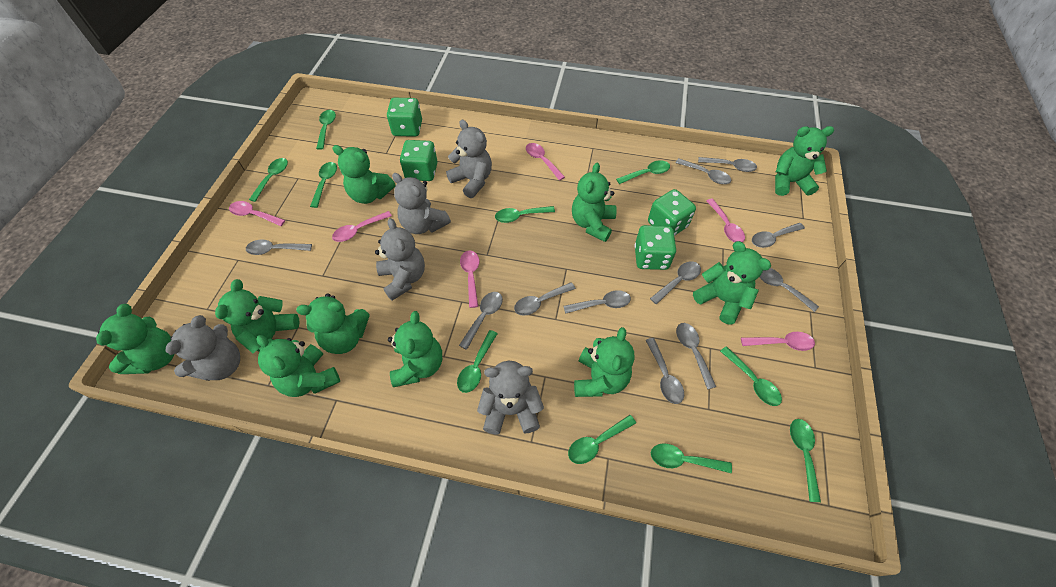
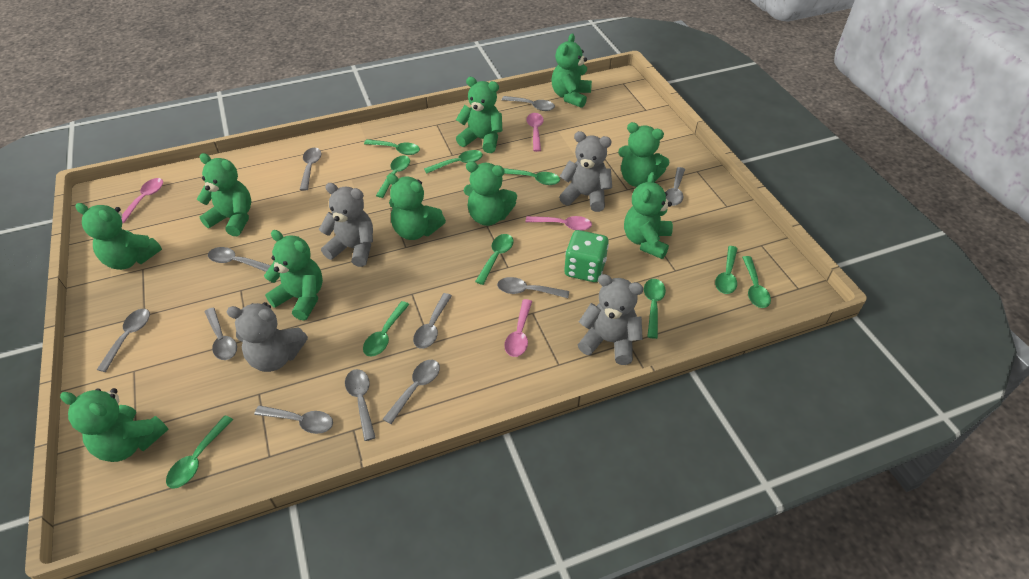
green dice: [387,98,422,137] [400,140,437,181] [635,225,676,270] [648,189,696,236] = 4 -> [564,230,609,282] = 1
grey teddy bear: [166,315,240,381] [375,218,425,301] [392,173,451,234] [446,120,492,198] [477,361,544,435] = 5 -> [226,302,308,372] [319,183,373,267] [559,131,612,212] [578,274,644,365] = 4
pink spoon: [229,201,285,226] [332,211,392,242] [460,251,479,308] [526,143,565,181] [706,199,745,242] [741,332,815,351] = 6 -> [122,178,163,223] [504,299,532,357] [526,113,544,152] [526,216,592,231] = 4

